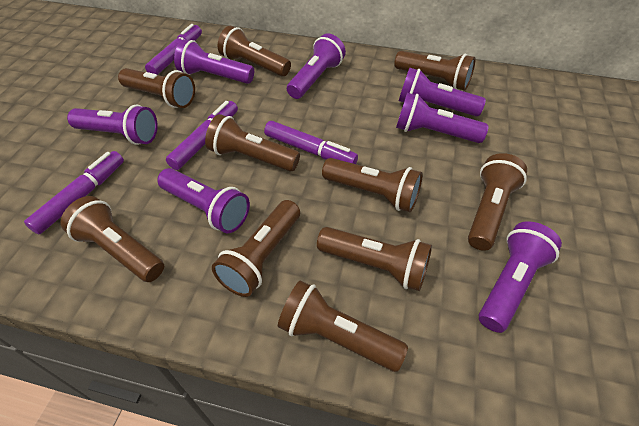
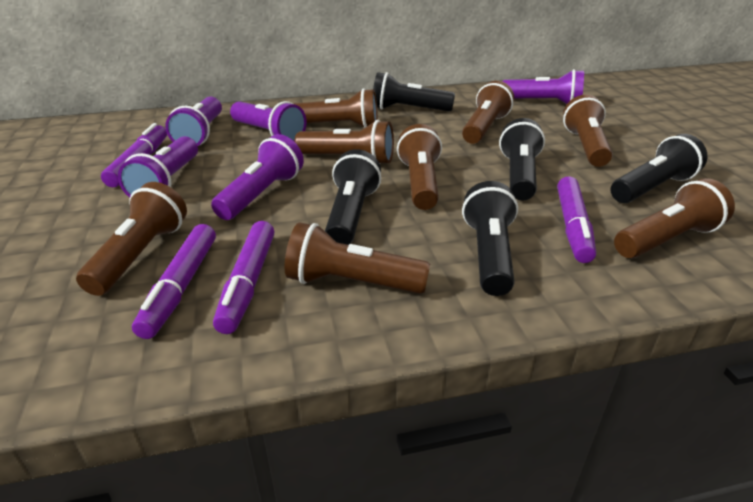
black flashlight: none = 0 -> [325,149,381,245] [373,72,455,111] [462,181,518,296] [499,118,545,200] [611,134,707,203] = 5
brown flashlight: [60,196,164,282] [118,68,195,108] [205,114,300,171] [212,200,300,297] [218,26,291,76] [278,280,408,372] [317,227,432,291] [322,158,423,212] [394,51,476,90] [468,153,527,251] = 10 -> [76,182,187,296] [285,222,430,294] [293,88,378,128] [294,120,394,164] [397,124,442,210] [462,81,514,144] [563,94,613,167] [614,178,735,258] = 8
purple flashlight: [67,105,158,145] [157,168,250,233] [174,39,254,84] [287,33,346,99] [396,93,489,143] [399,68,486,116] [479,221,562,333] = 7 -> [118,136,198,198] [165,97,222,146] [211,134,304,220] [230,101,307,141] [502,69,584,104] = 5

